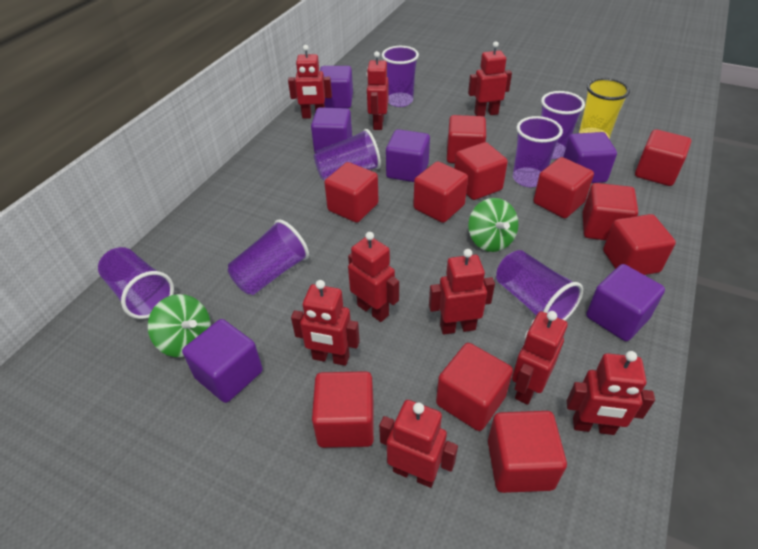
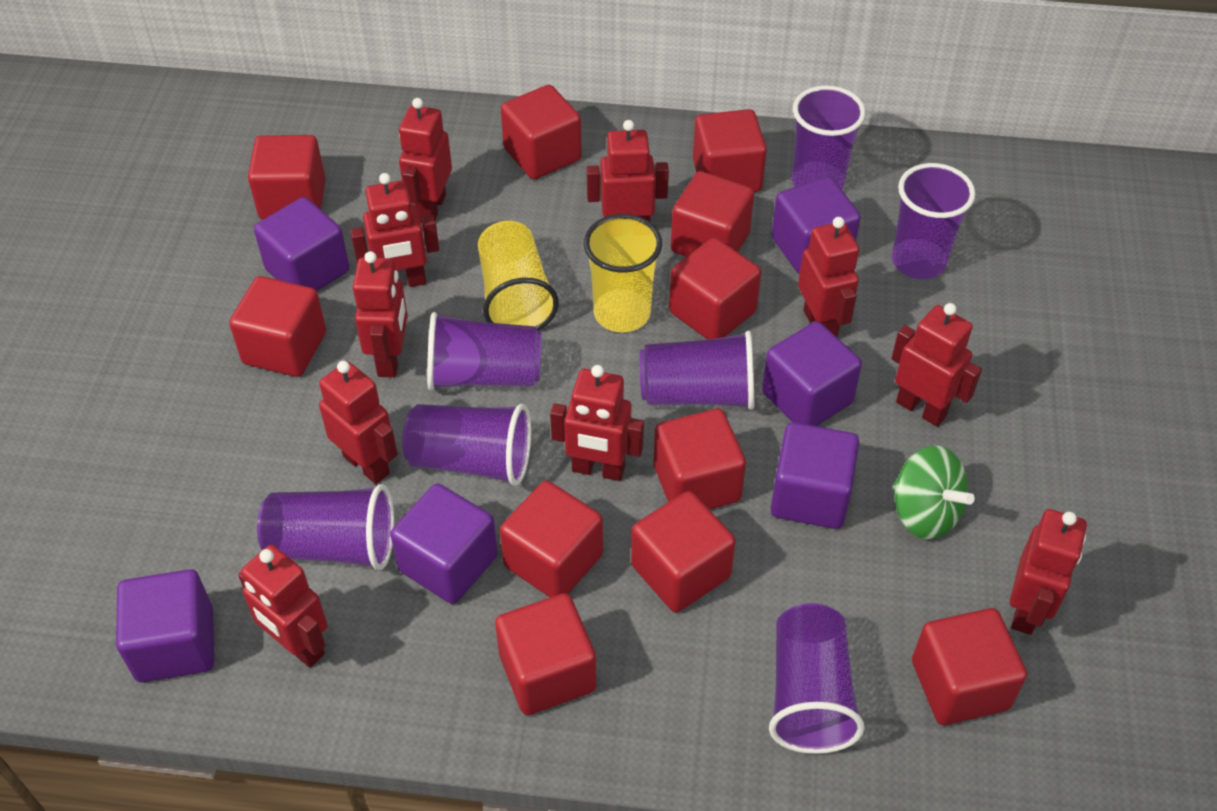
green spinning top: [148,294,211,357] [468,198,518,252] = 2 -> [892,446,975,539] = 1
red robot: [288,45,332,119] [291,280,360,366] [348,232,399,322] [366,51,389,130] [379,400,458,488] [429,249,495,335] [468,41,512,116] [512,311,568,405] [567,351,655,435] = 9 -> [238,545,328,668] [319,361,398,484] [350,173,439,287] [353,251,408,378] [399,98,452,222] [550,365,644,481] [587,120,669,222] [798,217,859,337] [892,303,982,427] [1010,509,1087,635] = 10
yellow cup: [579,78,630,139] = 1 -> [478,221,559,331] [584,214,662,332] = 2

